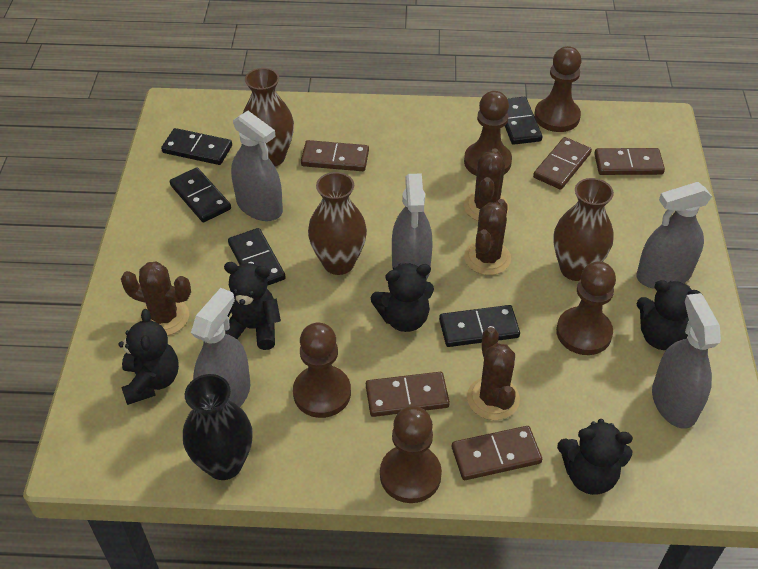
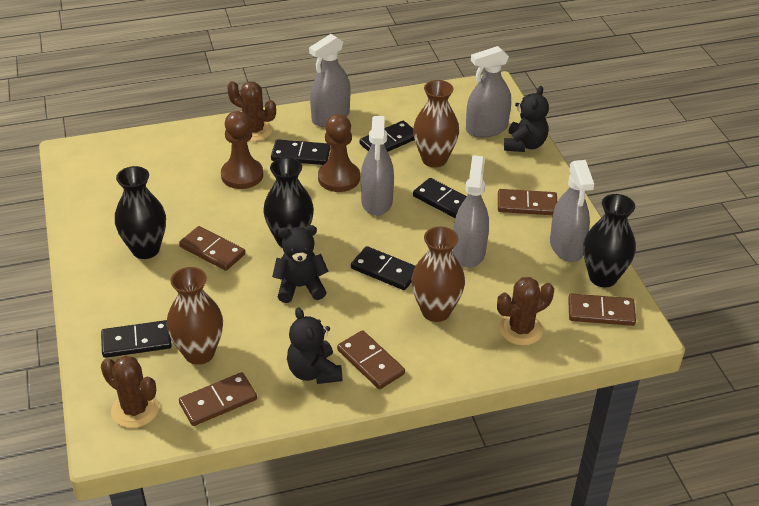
black teddy bear: [118,309,179,405] [224,262,281,350] [371,263,434,332] [557,419,633,495] [637,280,701,350] = 5 -> [272,225,329,303] [287,307,342,384] [504,86,549,152] = 3
black vase: [183,374,253,480] = 1 -> [115,166,166,259] [263,157,314,247] [583,194,636,287] = 3
brown cactus: [121,262,191,336] [464,148,509,221] [464,199,511,275] [467,327,520,420] = 4 -> [101,356,159,428] [227,81,276,141] [497,277,554,345] = 3
brown pawn: [293,323,351,418] [380,406,442,503] [464,91,512,176] [534,46,581,132] [556,261,616,355] = 5 -> [221,111,263,189] [318,114,360,192] = 2

